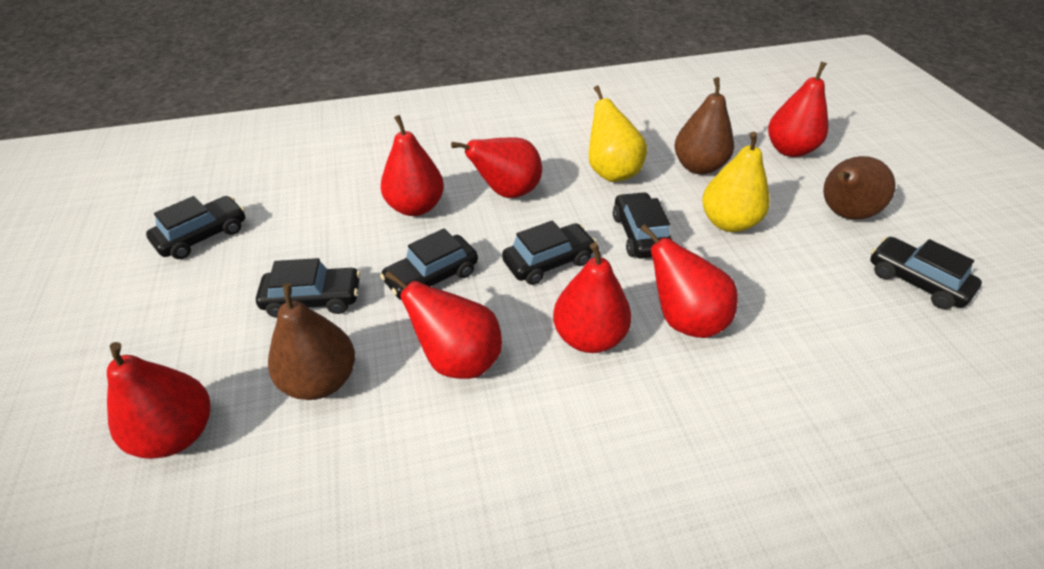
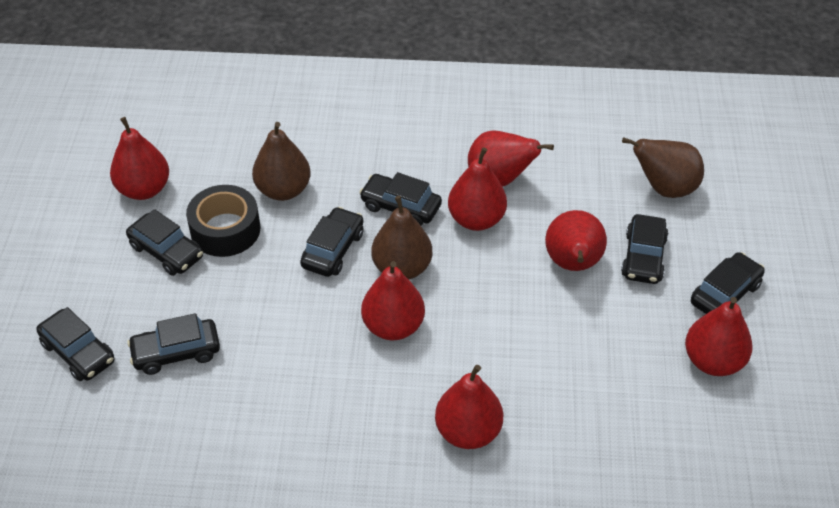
black car: [146,196,245,259] [256,258,360,318] [380,228,478,300] [502,220,597,285] [613,192,672,259] [870,237,982,309] = 6 -> [36,307,114,381] [126,209,203,276] [127,313,220,375] [300,207,364,277] [359,172,442,226] [621,214,668,284] [691,252,765,314] = 7
black tape: none = 0 -> [186,185,260,257] = 1
yellow pear: [589,86,647,182] [702,132,770,232] = 2 -> none = 0

